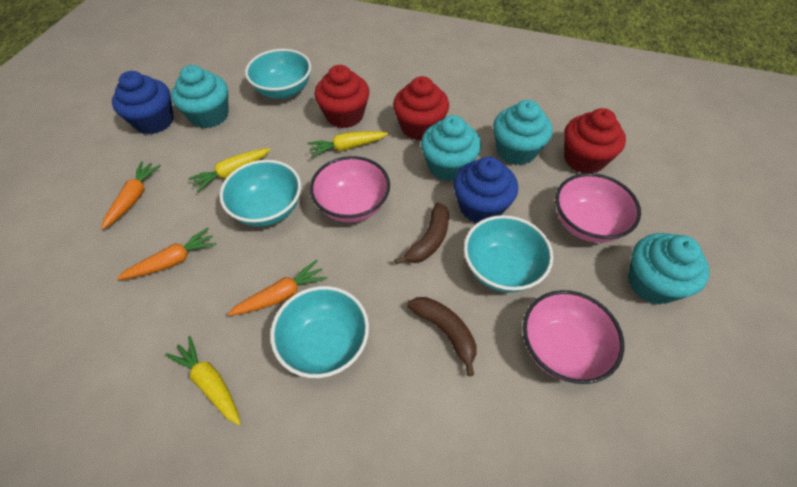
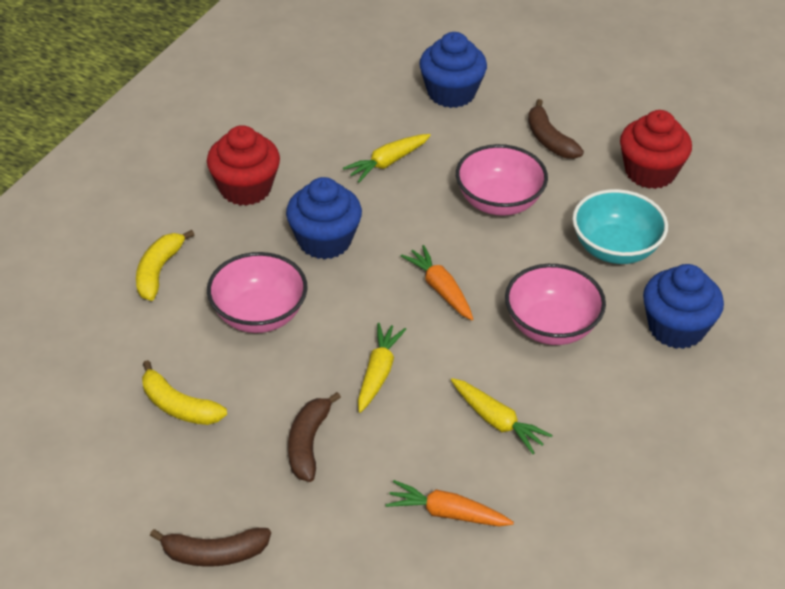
blue cupcake: [112,71,174,134] [454,157,518,223] = 2 -> [286,177,362,259] [419,32,487,108] [643,264,724,349] = 3
brown banana: [395,202,449,264] [407,297,476,376] = 2 -> [150,528,271,567] [288,392,341,482] [528,99,584,159] = 3
orange carrot: [101,161,161,230] [117,228,217,280] [228,260,327,316] = 3 -> [386,480,514,526] [401,245,473,320] = 2
red cupcake: [315,65,370,129] [393,76,449,140] [564,108,626,173] = 3 -> [207,125,280,206] [620,110,692,189] = 2
turquoise bowl: [219,160,301,227] [245,49,311,99] [270,286,369,378] [464,215,553,293] = 4 -> [572,189,668,264] = 1
turquoise cupcake: [171,65,229,128] [421,115,481,181] [493,100,553,165] [628,233,710,305] = 4 -> none = 0
yellow banana: none = 0 -> [136,230,194,301] [142,360,227,425] = 2

